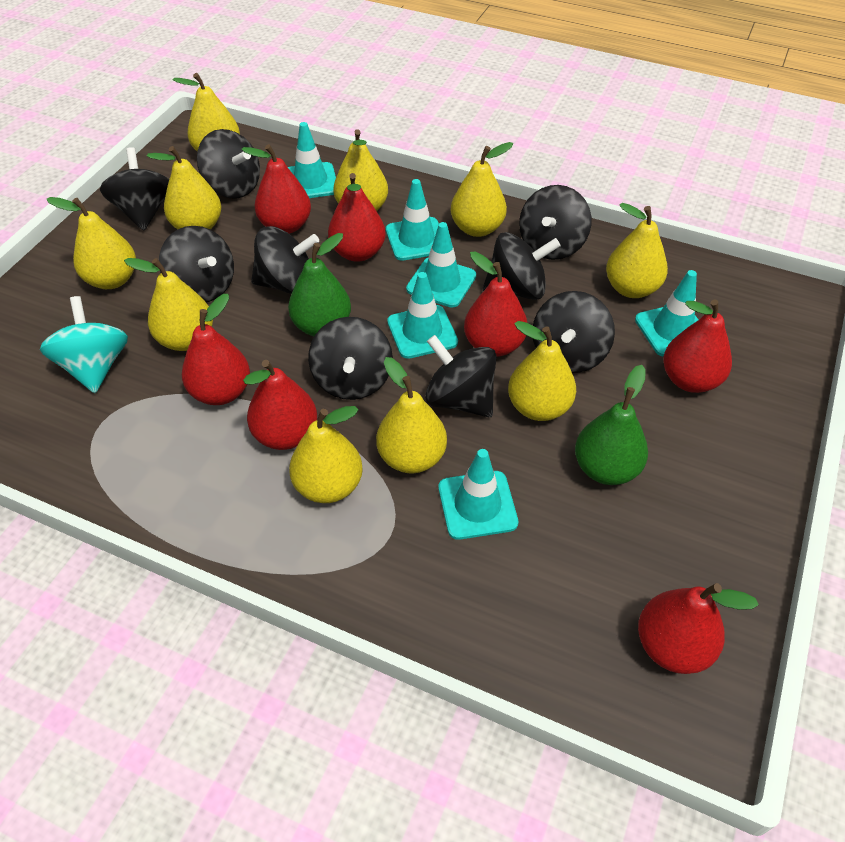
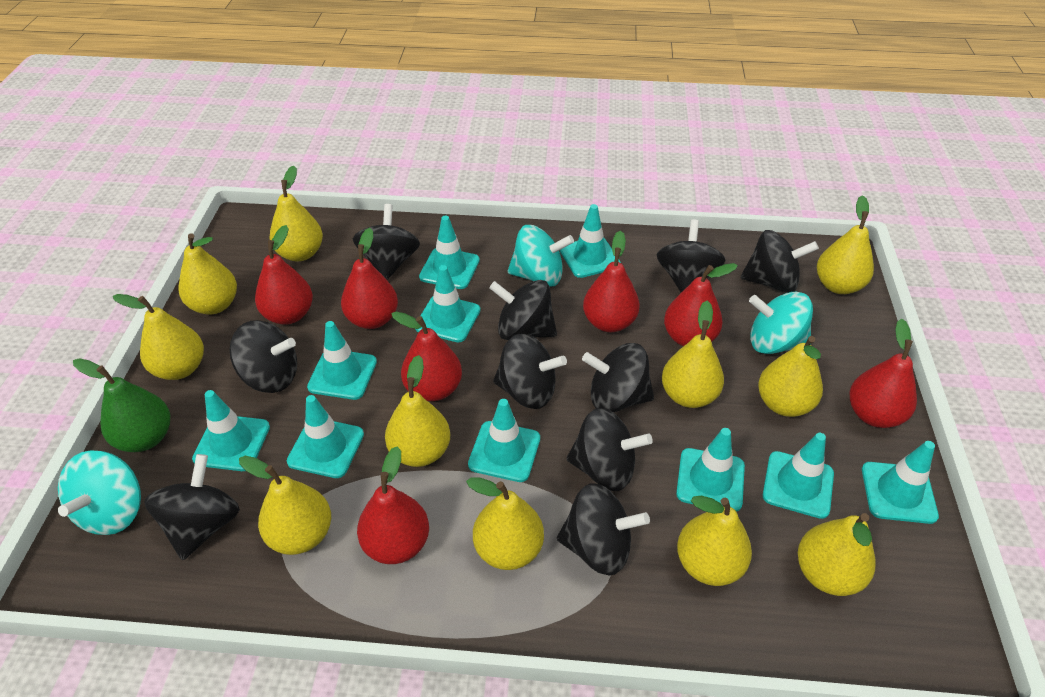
black spinning top: [100,147,169,231] [159,226,234,302] [197,129,260,199] [251,226,319,294] [308,317,393,400] [425,335,496,417] [483,232,561,300] [519,185,591,260] [533,291,615,373] = 9 -> [144,454,240,560] [229,320,297,393] [353,204,420,280] [489,280,557,340] [493,334,567,409] [557,484,650,576] [567,408,653,491] [582,343,654,412] [657,219,725,292] [741,230,819,293] = 10
green pear: [288,233,351,336] [575,365,648,485] = 2 -> [73,358,170,452] = 1
turquoise spinning top: [40,296,128,393] = 1 -> [58,450,141,535] [508,225,574,287] [749,292,813,354] = 3
turquoise traffic cone: [288,122,336,198] [386,179,439,261] [387,272,458,359] [406,222,476,308] [438,449,518,540] [635,270,698,356] = 6 -> [192,390,270,471] [287,395,364,478] [307,321,377,400] [415,265,480,342] [419,215,480,289] [468,399,540,482] [560,204,621,278] [676,428,745,512] [763,433,834,519] [862,441,939,524] = 10
yellow pear: [46,197,136,289] [124,258,213,351] [147,146,221,230] [173,73,240,151] [289,406,363,503] [333,129,388,211] [376,357,447,473] [451,142,513,237] [508,321,576,421] [606,203,668,298] = 10 -> [113,294,204,380] [179,233,237,315] [239,456,331,555] [269,166,323,261] [385,355,450,467] [466,477,544,570] [662,301,724,408] [677,496,752,586] [758,336,823,417] [798,513,876,596] [817,195,874,294] = 11

